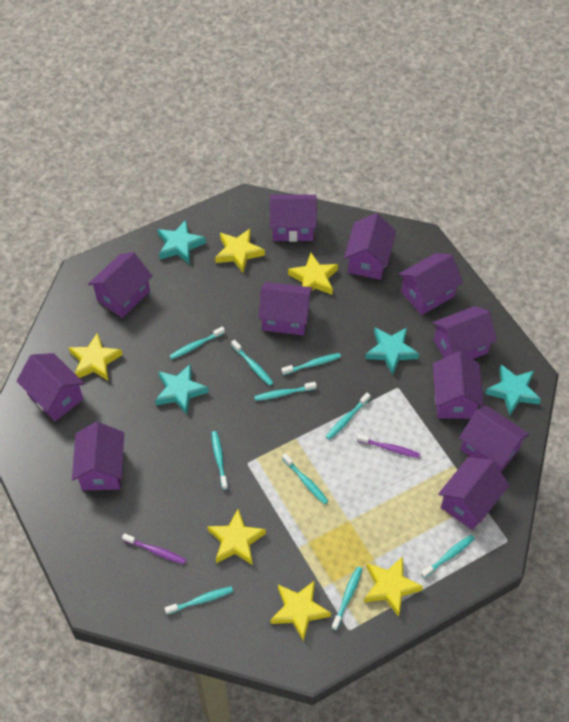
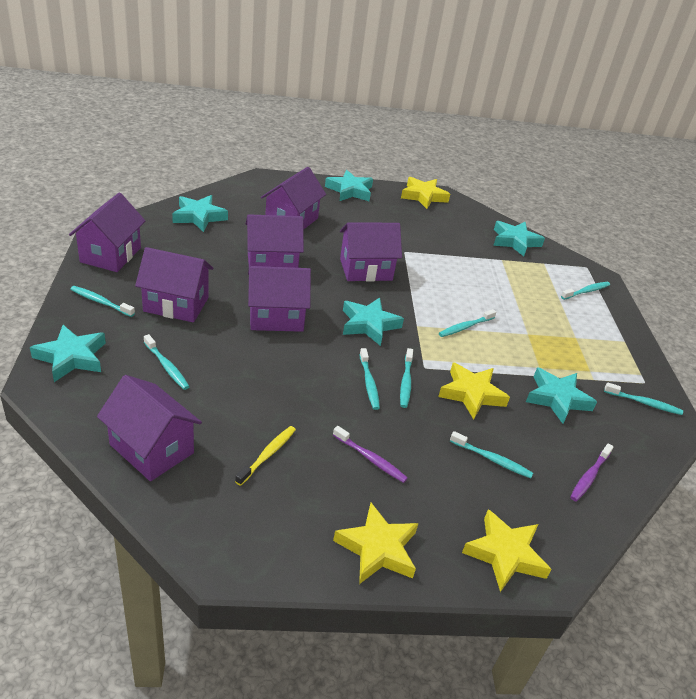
purple house: [17,353,85,421] [72,422,124,490] [88,252,153,318] [258,282,313,335] [270,195,317,242] [344,213,396,280] [399,253,463,315] [432,306,497,359] [433,352,484,419] [438,457,509,530] [459,406,529,472] = 11 -> [69,193,145,272] [97,375,202,481] [135,247,213,322] [245,214,304,268] [248,266,311,332] [261,167,326,230] [340,222,402,282] = 7
turquoise star: [155,364,209,415] [157,220,206,264] [365,328,419,375] [485,364,541,415] = 4 -> [30,325,106,382] [172,195,228,232] [325,170,373,201] [343,297,404,346] [493,221,545,256] [526,368,597,424] = 6
turquoise toothbrush: [165,586,233,615] [170,326,225,359] [212,431,228,490] [231,340,273,386] [254,382,316,401] [281,353,341,375] [282,453,328,504] [325,393,371,440] [331,567,362,630] [421,535,475,579] = 10 -> [70,286,135,317] [144,334,190,390] [359,348,380,410] [400,348,413,408] [439,309,496,337] [450,431,533,478] [561,282,610,300] [604,382,683,415] = 8
yellow star: [68,333,123,381] [207,509,266,565] [215,229,265,273] [271,580,331,642] [288,253,338,295] [364,556,423,617] = 6 -> [333,503,419,584] [401,177,450,209] [438,362,510,419] [462,509,551,592] = 4
yellow toothbrush: none = 0 -> [235,426,296,486] = 1

